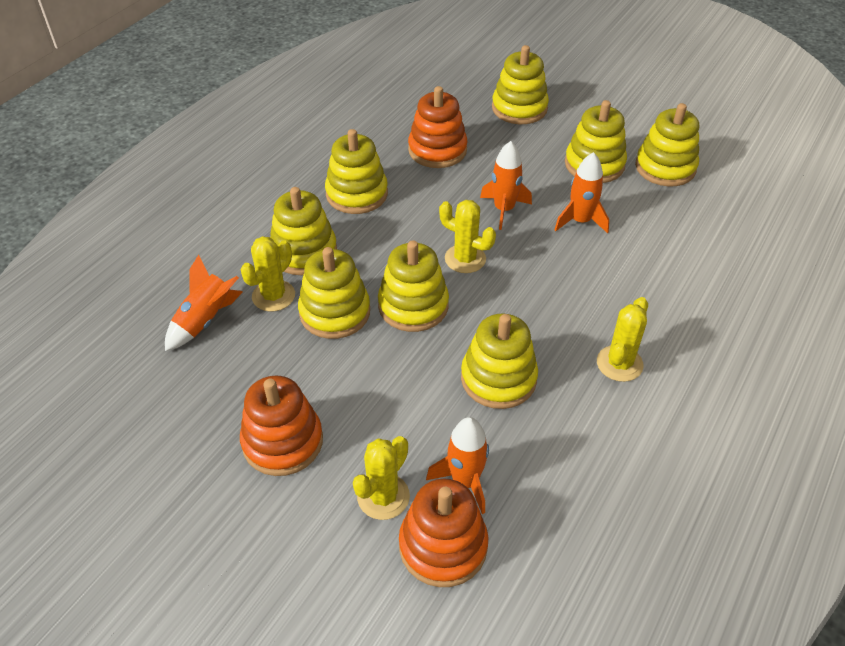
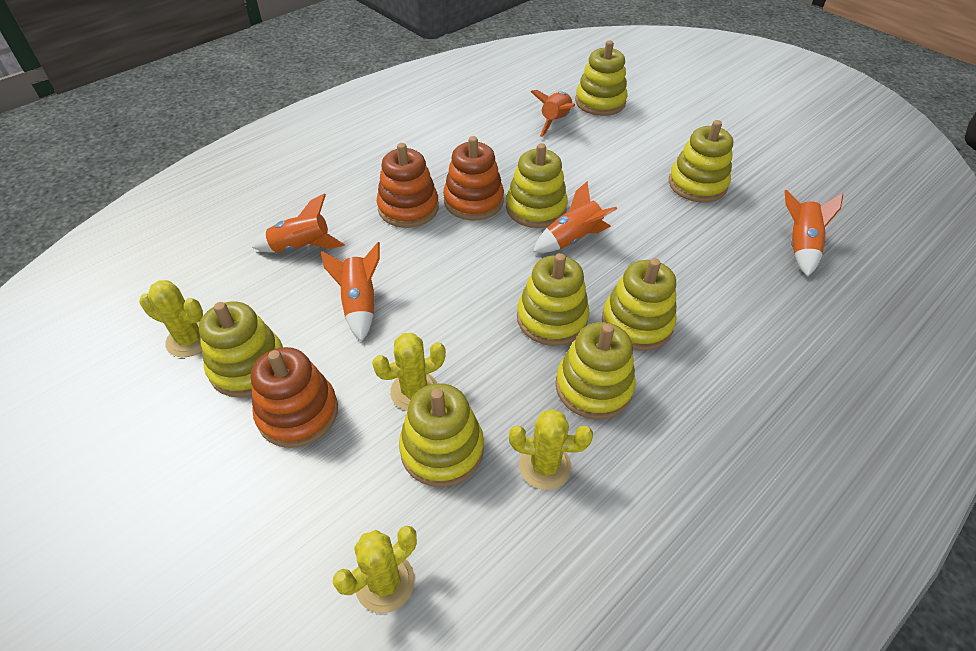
orange rocket: [165,255,243,351] [426,417,489,514] [480,141,532,230] [554,152,609,233] = 4 -> [252,193,345,253] [321,242,380,342] [531,90,575,137] [533,181,617,253] [785,190,843,277] = 5

